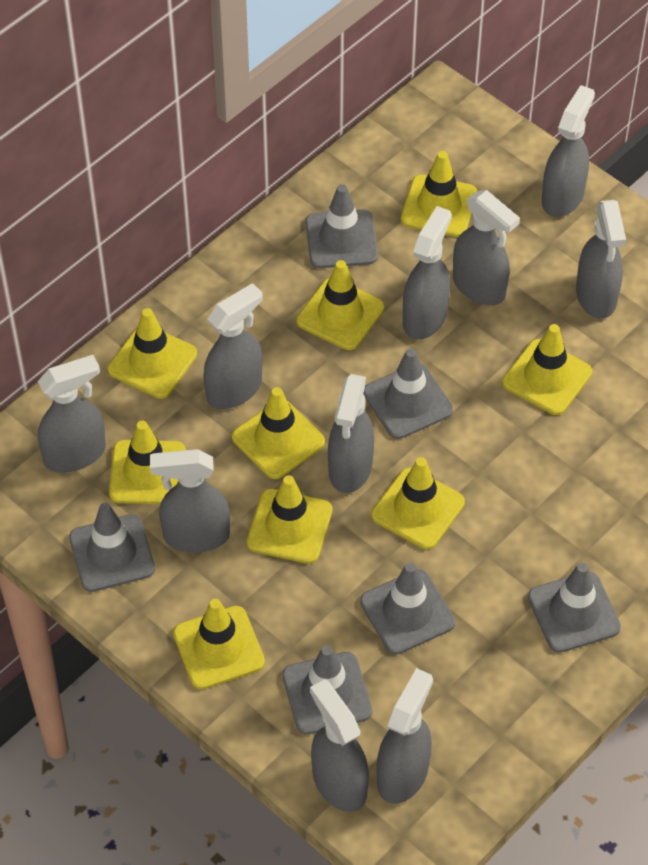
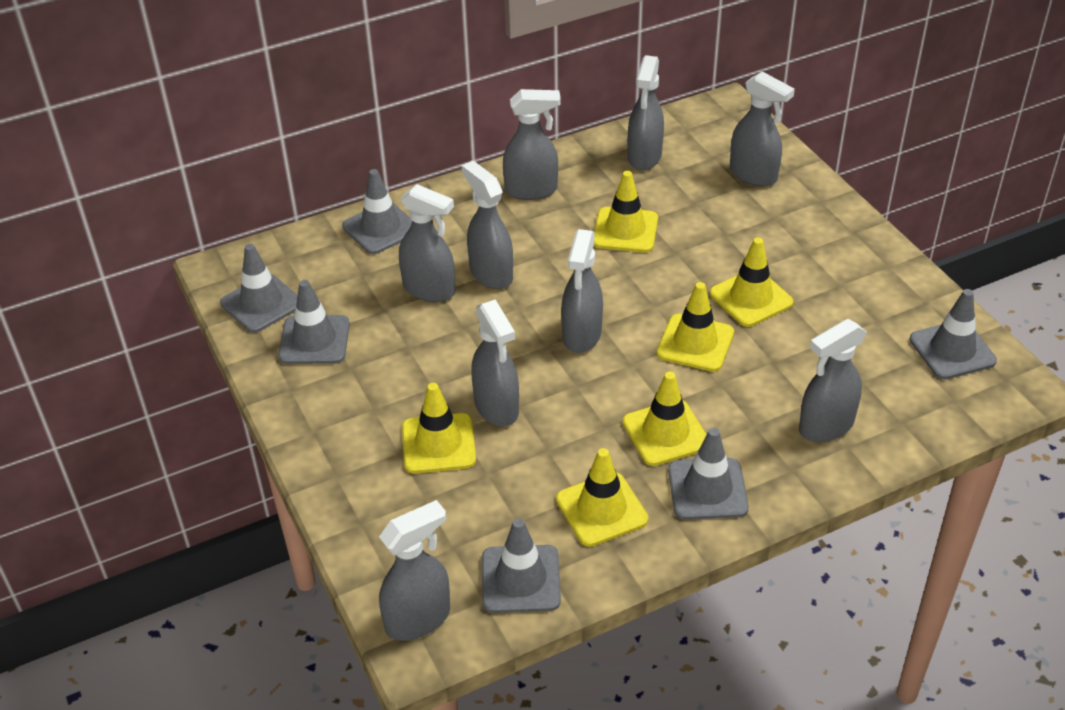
grey spray bottle: [38,355,106,473] [150,449,230,553] [204,283,263,409] [310,679,369,812] [328,374,374,493] [377,668,433,804] [403,206,452,339] [453,190,520,305] [542,85,595,217] [576,200,626,319] = 10 -> [379,500,450,641] [399,184,455,302] [462,161,513,289] [471,299,519,426] [503,89,561,200] [561,229,603,353] [628,55,664,170] [730,71,795,186] [799,319,867,442] = 9
yellow traffic cone: [108,308,197,399] [109,421,186,504] [173,599,265,689] [232,387,325,479] [247,475,332,564] [297,260,384,350] [371,457,465,549] [401,151,477,237] [502,324,592,415] = 9 -> [402,383,476,473] [556,448,648,547] [594,171,658,252] [623,372,707,466] [656,282,734,372] [710,238,794,327] = 6

